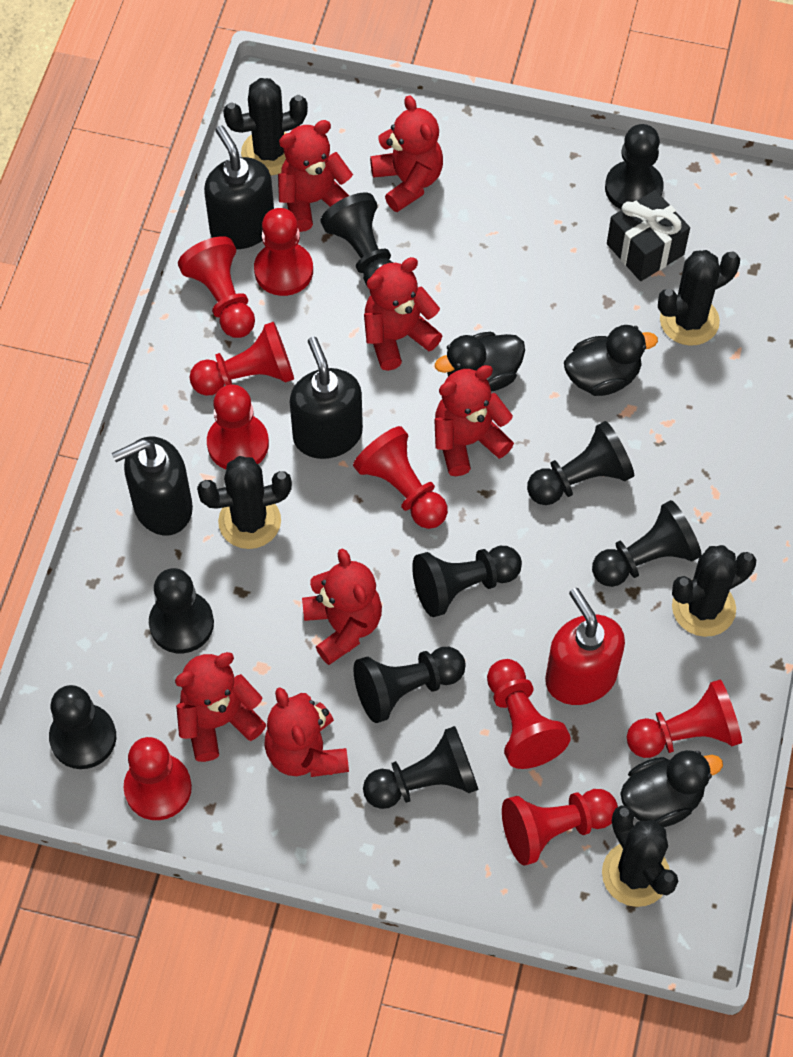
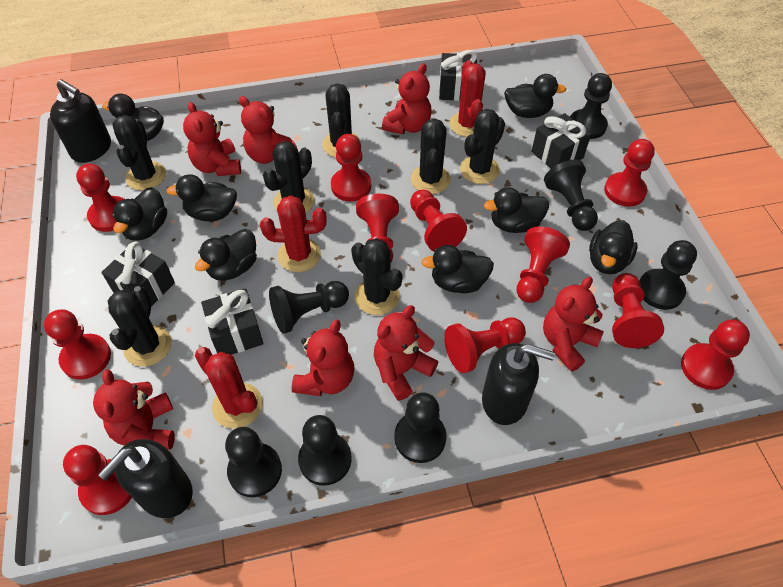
black cactus: [197,456,292,549] [223,78,308,175] [602,806,678,907] [658,250,740,346] [672,545,756,637] = 5 -> [108,286,172,367] [112,115,166,190] [263,141,314,213] [322,83,361,157] [351,238,402,315] [411,118,451,194] [460,109,505,184] = 7
black duck: [435,332,525,391] [564,325,658,396] [620,750,723,828] = 3 -> [102,93,164,141] [112,187,167,241] [166,174,237,221] [195,229,257,281] [422,245,494,293] [484,187,549,233] [504,74,566,118] [589,220,638,274] = 8
black gift: [607,190,690,281] = 1 -> [101,242,175,307] [201,288,264,355] [439,50,477,101] [531,113,591,169] = 4
black pawn: [49,685,116,769] [149,568,214,653] [320,193,393,285] [353,647,466,723] [363,726,478,809] [412,546,522,617] [527,421,634,505] [592,500,702,587] [605,124,664,210] = 9 -> [225,427,282,497] [269,281,349,334] [298,415,352,486] [394,392,446,463] [544,160,598,231] [570,73,612,139] [639,240,697,310] = 7
red cactus: none = 0 -> [195,347,263,429] [260,195,327,272] [449,60,486,137] = 3
red pawn: [124,737,192,820] [178,236,255,338] [190,322,294,396] [207,384,269,469] [254,208,313,296] [353,426,448,529] [487,659,571,769] [502,789,618,866] [627,679,742,758] = 9 -> [44,309,111,380] [63,445,132,515] [76,164,124,232] [331,134,371,202] [356,194,399,263] [410,190,467,252] [444,318,526,373] [517,226,570,303] [604,139,655,207] [612,273,664,348] [681,320,750,390] = 11
red soap dispenser: [545,588,625,705] = 1 -> none = 0

